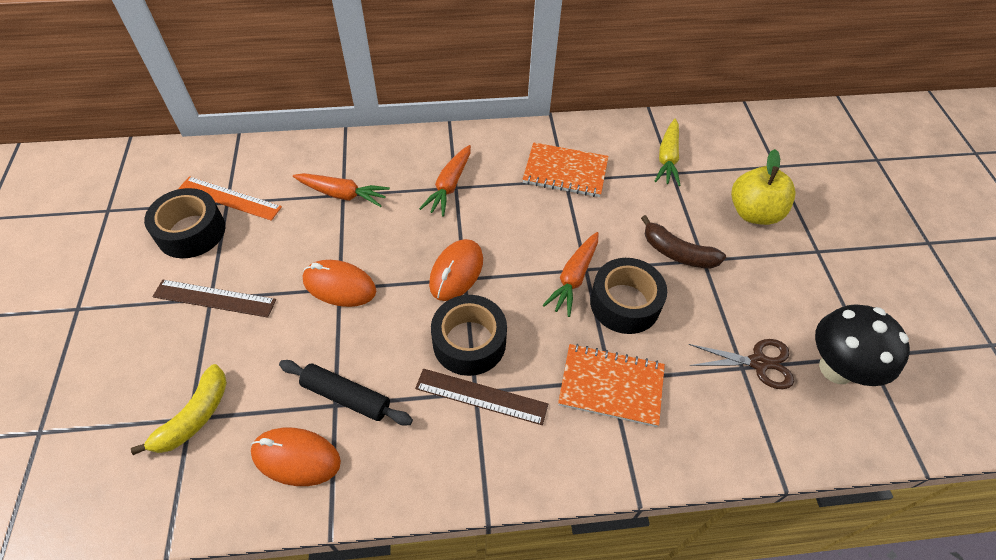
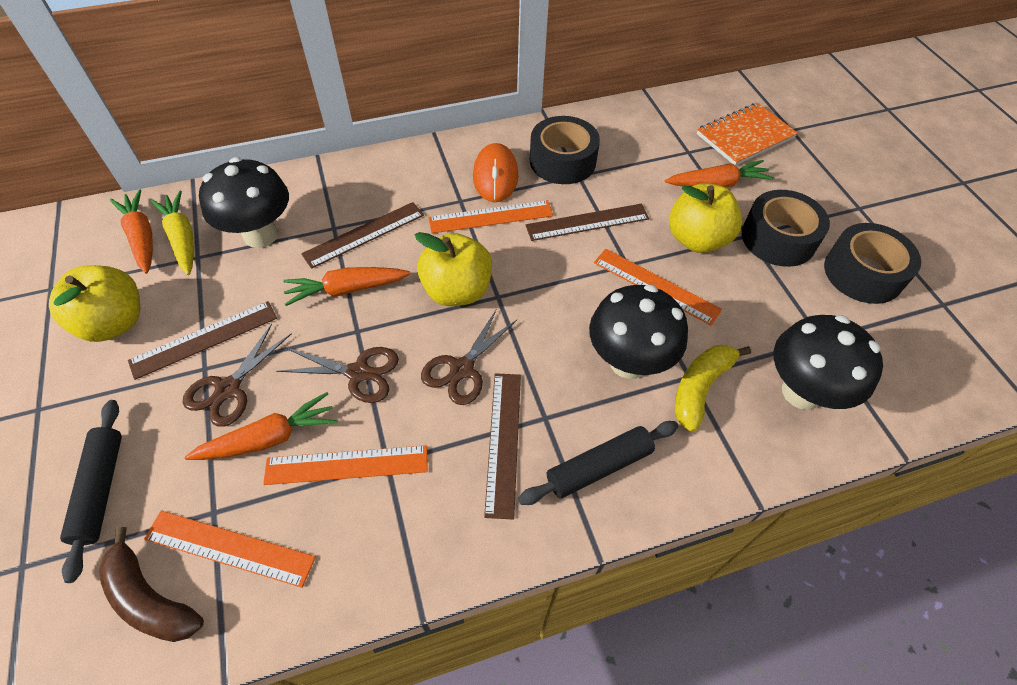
black mushroom: [815,304,910,386] = 1 -> [199,157,289,248] [589,285,688,379] [774,315,883,410] = 3
black rolling pin: [279,360,413,426] = 1 -> [60,400,122,583] [518,421,678,505] = 2
brown ruler: [152,280,276,318] [415,369,548,425] = 2 -> [128,301,277,380] [301,202,424,269] [484,373,521,519] [526,204,649,241] = 4
brown scissors: [688,339,794,389] = 1 -> [183,324,292,427] [276,347,399,403] [421,310,518,405] = 3
orange carrot: [293,173,390,207] [419,145,471,217] [542,232,598,317] = 3 -> [110,190,153,274] [185,392,337,460] [283,267,410,306] [665,160,774,187] = 4
orange mouse: [251,428,341,486] [303,260,376,307] [429,239,483,301] = 3 -> [473,143,519,202] = 1
orange notebook: [523,142,608,197] [558,344,665,427] = 2 -> [697,103,798,166] = 1
orange ruler: [178,176,282,221] = 1 -> [144,510,316,588] [263,445,428,485] [428,200,553,233] [594,249,722,326] = 4
yellow apple: [731,149,795,225] = 1 -> [49,265,140,342] [415,232,492,306] [669,183,742,253] = 3

